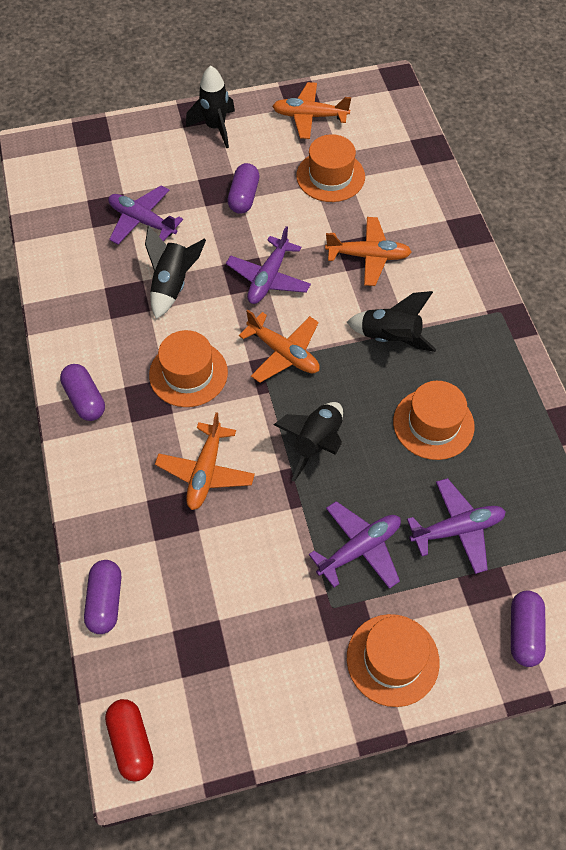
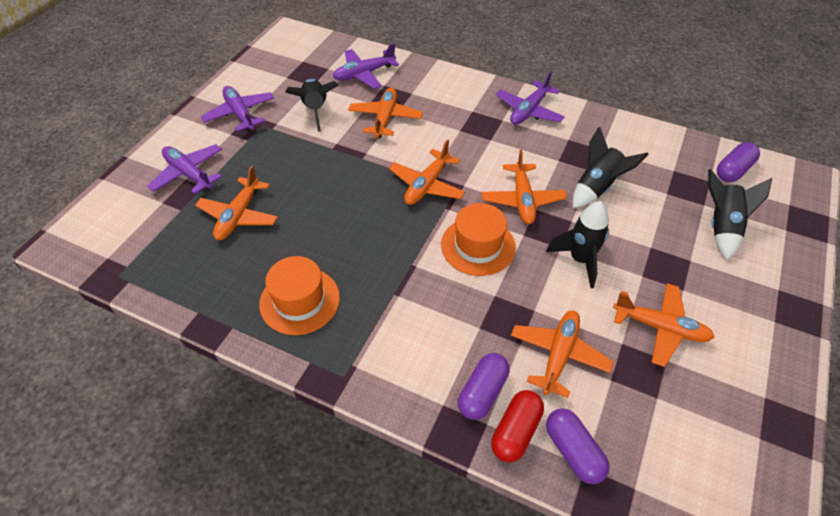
orange hat: [149,330,228,407] [296,134,365,202] [347,614,440,707] [393,381,475,460] = 4 -> [259,256,340,335] [441,203,516,276] = 2
orange plane: [155,412,255,510] [239,310,320,383] [272,82,351,139] [325,217,412,286] = 4 -> [195,165,278,240] [348,88,423,138] [389,139,465,205] [482,149,567,224] [511,310,614,398] [613,283,714,367] = 6
purple capsule: [60,364,105,421] [84,560,121,634] [227,163,259,214] [511,590,546,667] = 4 -> [458,353,509,420] [546,409,610,484] [717,142,760,182] = 3

